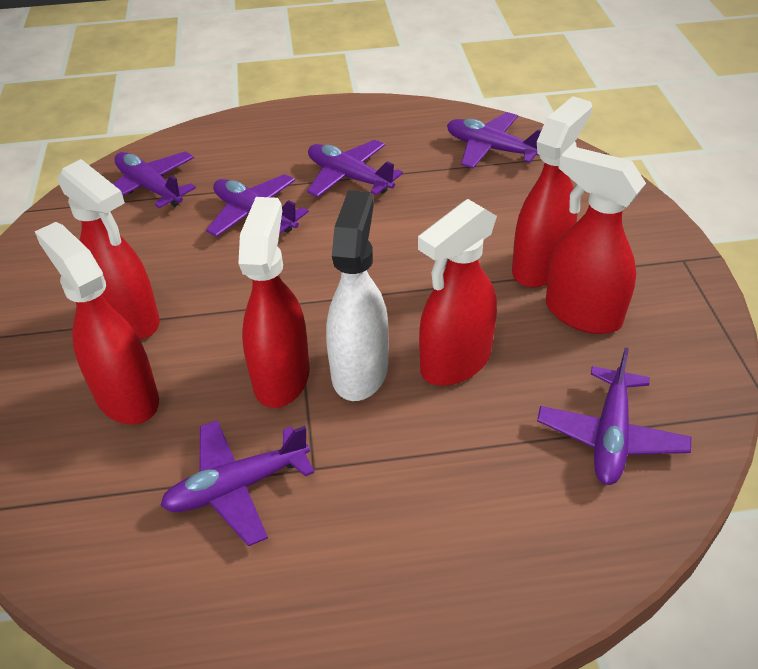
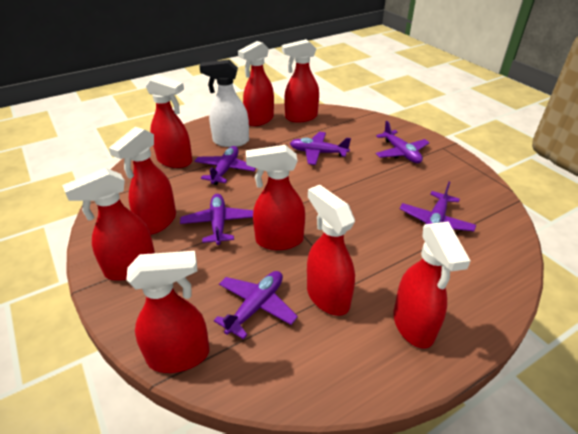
red spray bottle: [35,222,159,424] [57,159,160,340] [238,197,310,408] [418,199,497,386] [512,96,592,288] [546,146,646,334] = 6 -> [62,168,155,281] [109,127,176,235] [126,251,210,373] [145,74,192,168] [238,41,274,126] [246,145,305,250] [282,39,319,123] [307,185,355,316] [393,221,470,348] = 9

